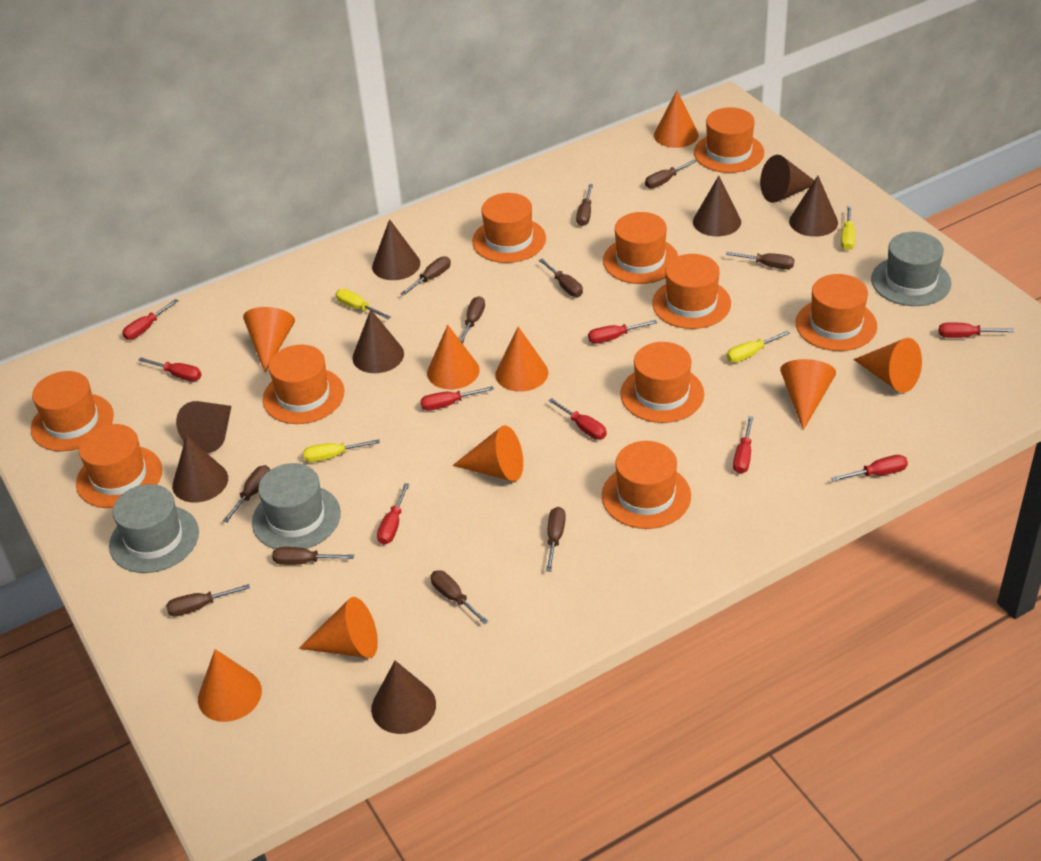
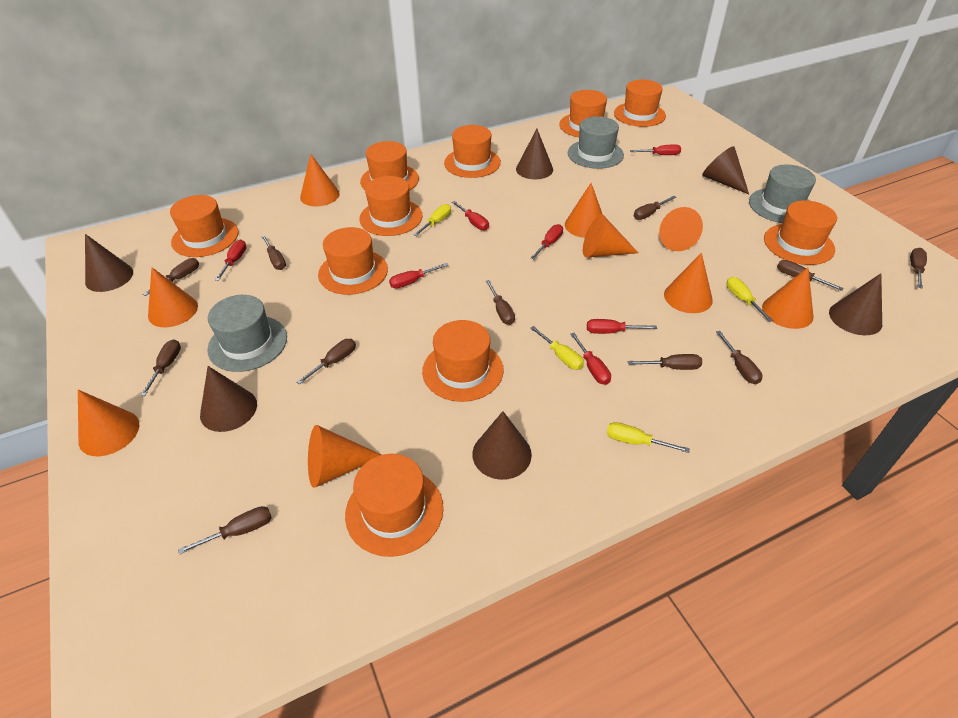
brown cone: [172,435,228,502] [176,401,231,453] [352,309,404,373] [371,661,436,734] [372,219,420,280] [693,176,741,236] [760,155,814,203] [789,176,838,237] = 8 -> [85,234,133,292] [200,366,257,432] [472,411,532,480] [516,129,553,179] [702,146,749,194] [829,273,882,335] = 6
red screwdriver: [122,299,179,340] [138,357,201,381] [377,483,410,545] [420,386,494,411] [548,398,607,440] [588,320,657,344] [733,416,754,474] [831,455,908,482] [939,322,1014,338] = 9 -> [215,240,247,281] [389,263,448,289] [452,201,489,231] [531,224,563,259] [570,333,611,385] [587,319,657,334] [630,144,681,155] = 7

